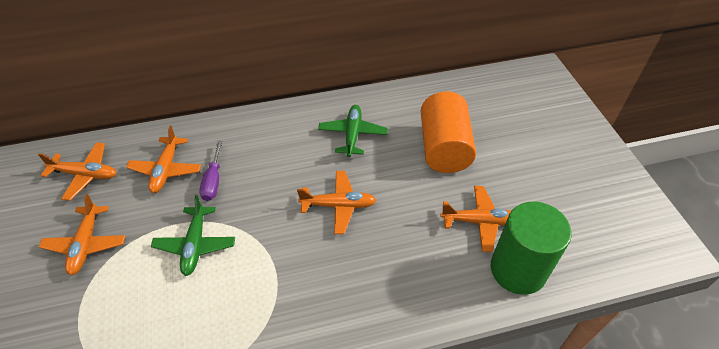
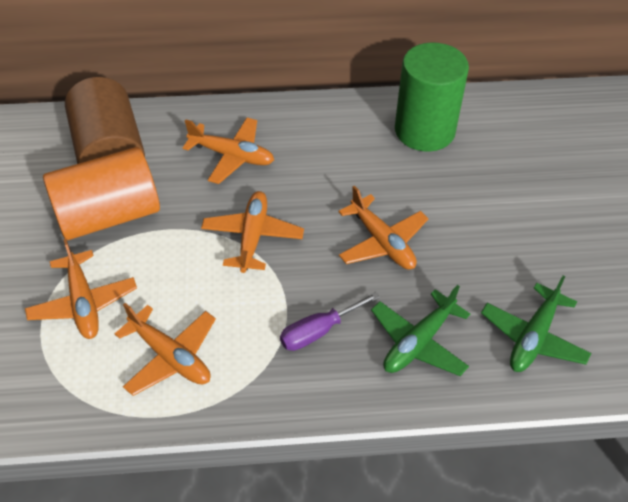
brown cylinder: none = 0 -> [65,77,145,164] = 1

